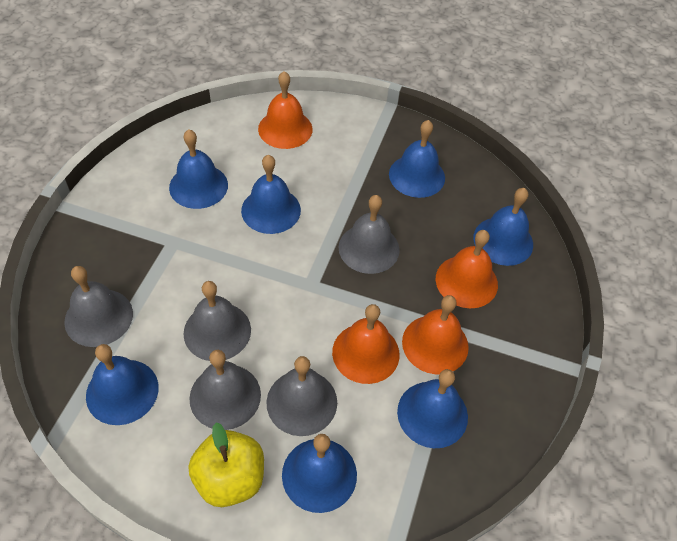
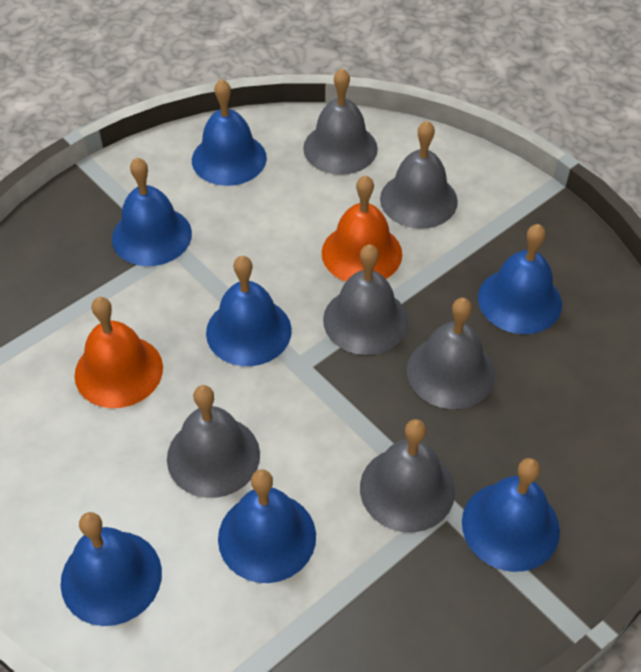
grey bell: [64,266,133,347] [183,281,251,361] [189,350,261,430] [266,356,337,436] [339,195,400,274] = 5 -> [167,385,260,498] [303,68,378,175] [323,244,408,355] [360,419,455,532] [380,121,458,229] [407,298,495,409] = 6
orange bell: [258,71,313,149] [332,304,400,384] [402,295,469,374] [436,230,498,308] = 4 -> [74,297,163,408] [322,175,402,281] = 2
yellow apple: [188,422,264,507] = 1 -> none = 0

